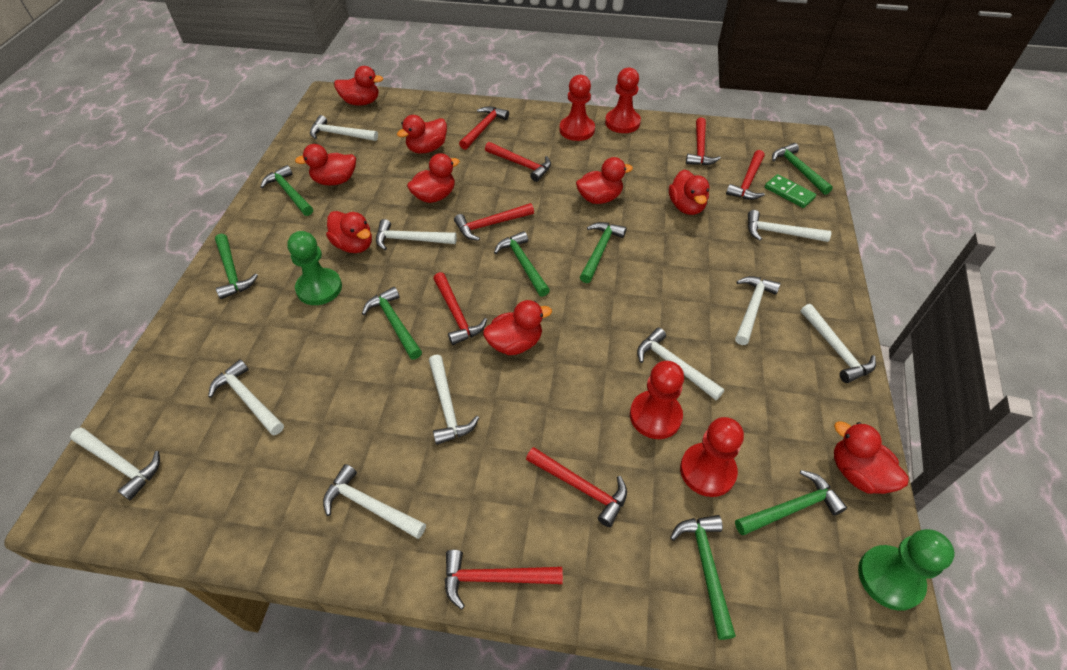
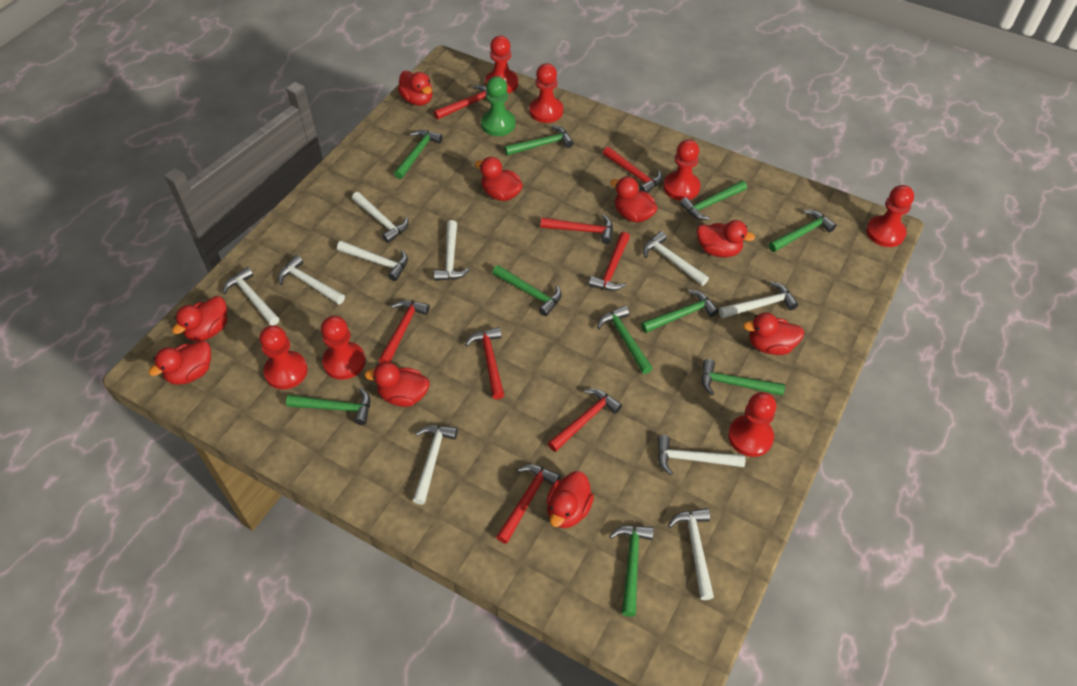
green domino: [765,174,816,208] = 1 -> none = 0
green hammer: [215,234,258,299] [261,165,313,216] [362,287,422,359] [494,231,550,297] [580,222,626,283] [670,515,736,640] [735,470,847,535] [772,143,833,195] = 8 -> [286,388,370,425] [394,130,443,179] [492,265,562,316] [504,125,574,156] [597,306,653,374] [609,525,654,617] [641,290,719,333] [680,180,747,220] [701,359,785,396] [769,210,836,252] = 10
green pawn: [287,231,342,305] [858,529,955,611] = 2 -> [481,76,516,136] = 1
red pawn: [560,75,595,141] [605,67,641,133] [630,361,684,439] [680,417,744,497] = 4 -> [259,325,308,389] [321,316,366,380] [485,36,518,93] [529,63,563,123] [663,139,700,201] [728,392,776,457] [866,185,914,247] = 7

